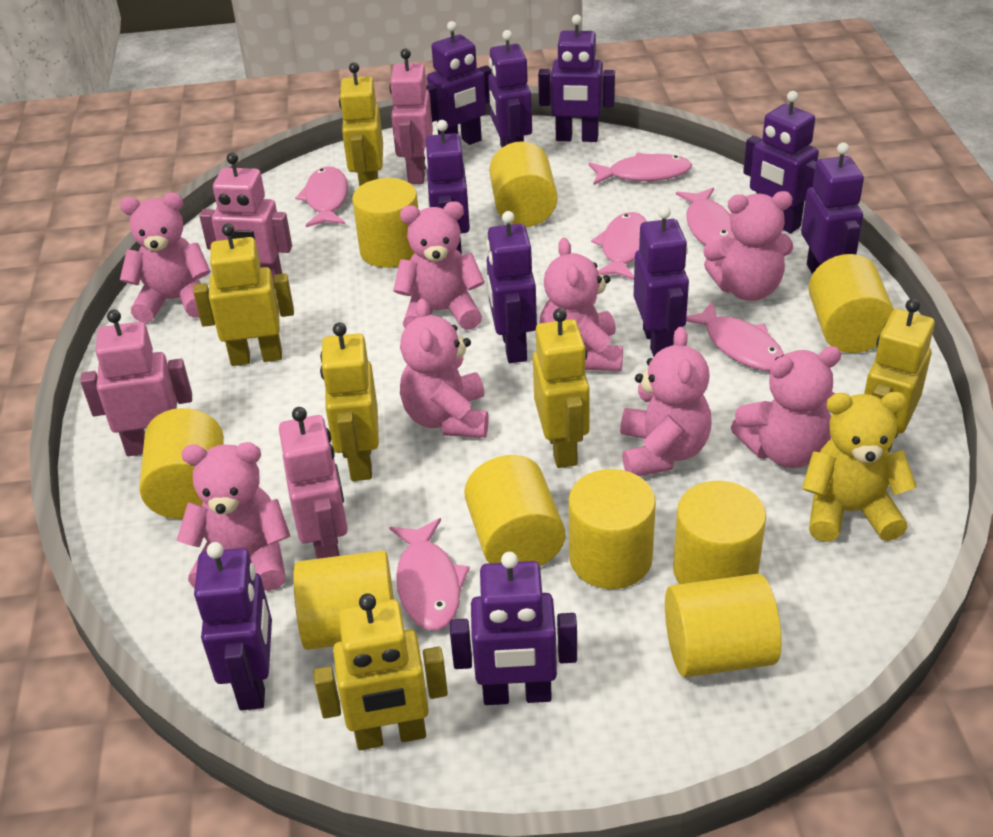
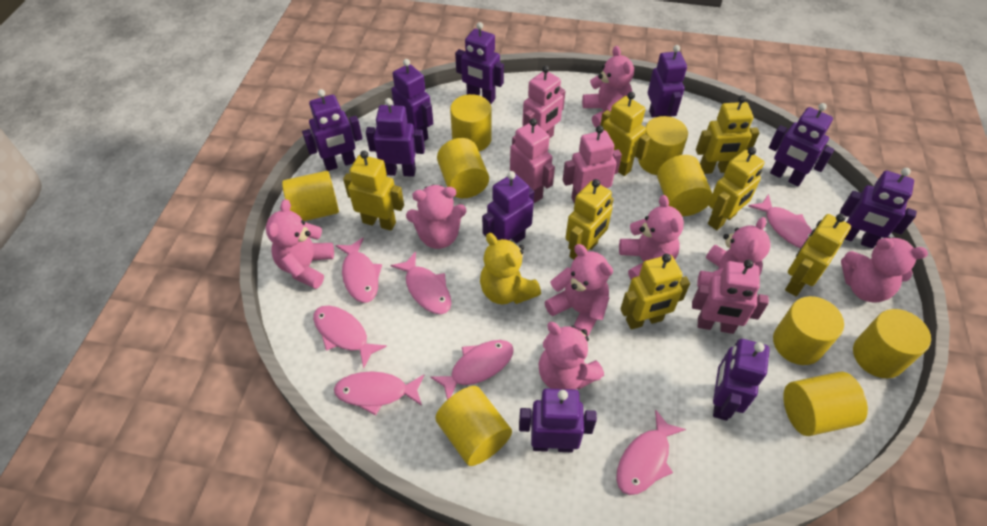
pink fish: [295,166,348,227] [389,518,470,630] [589,152,692,185] [591,212,647,280] [676,187,736,245] [686,301,784,371] = 6 -> [313,306,387,368] [334,372,424,416] [335,237,382,303] [391,252,451,314] [430,340,514,400] [616,409,686,495] [748,194,812,248] = 7
yellow robot: [193,224,294,366] [313,593,448,750] [320,322,379,481] [339,62,383,187] [533,308,590,468] [864,299,935,452] = 6 -> [343,151,404,231] [565,179,614,260] [600,92,650,176] [621,253,690,330] [696,95,759,174] [708,147,765,230] [785,214,851,296] = 7

